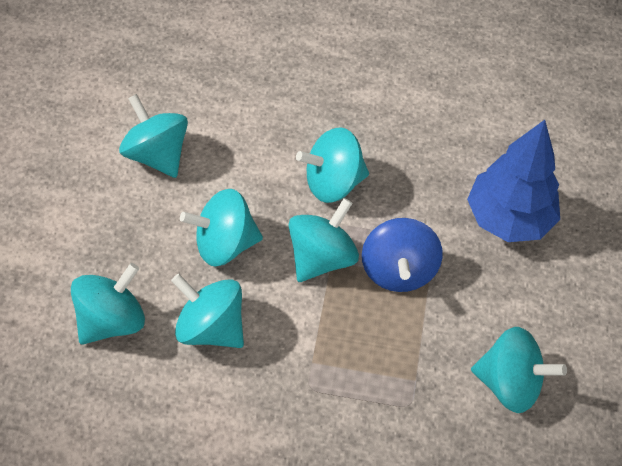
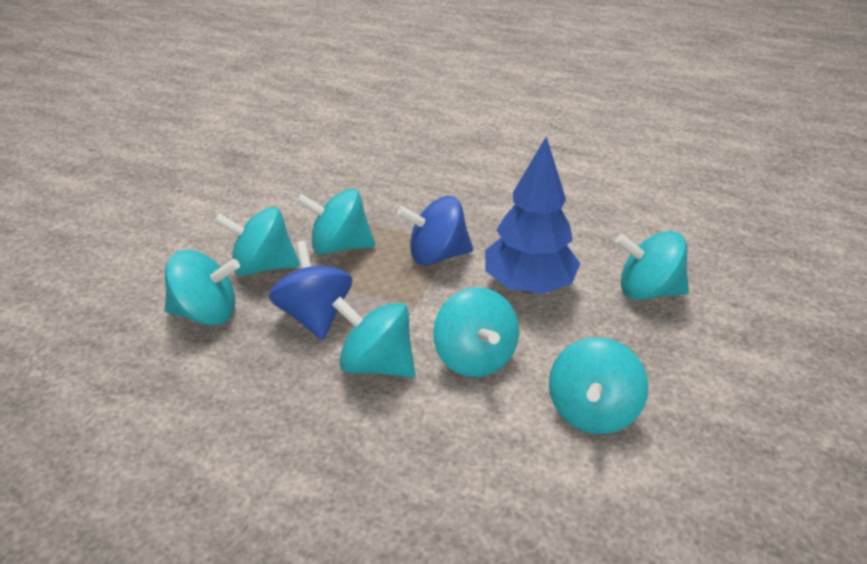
blue spinning top: [362,218,443,292] = 1 -> [269,241,352,340] [397,196,473,265] = 2

